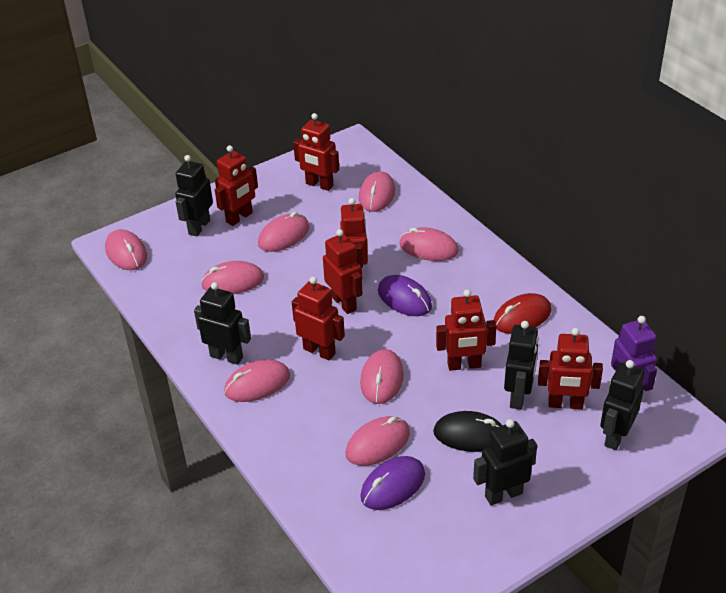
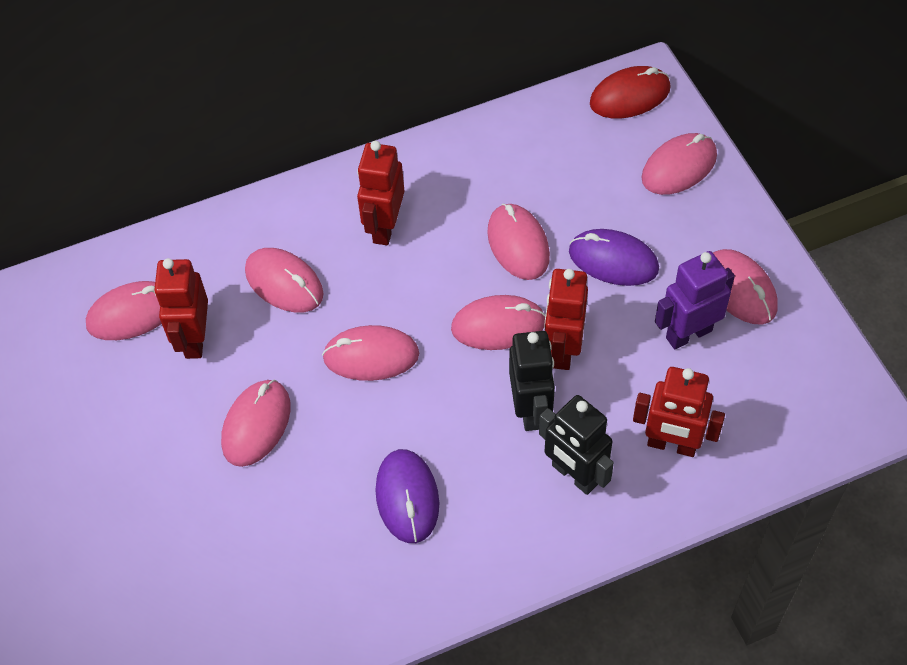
black mouse: [433,411,502,452] = 1 -> none = 0
black robot: [175,155,213,236] [194,282,251,365] [473,419,537,506] [504,321,539,410] [600,360,644,450] = 5 -> [509,331,555,431] [539,395,614,495] = 2
red robot: [215,145,258,226] [292,277,345,361] [293,113,339,191] [323,229,363,314] [340,198,368,276] [436,289,496,371] [538,328,603,409] = 7 -> [154,258,208,359] [357,141,405,245] [544,269,588,370] [633,367,725,457] = 4

